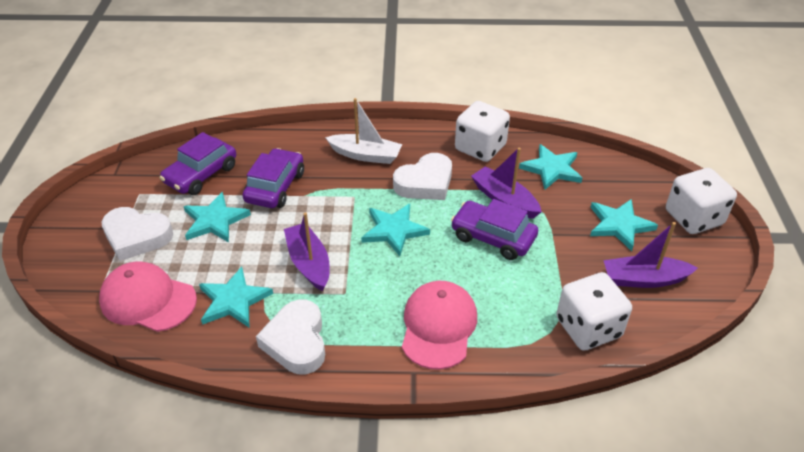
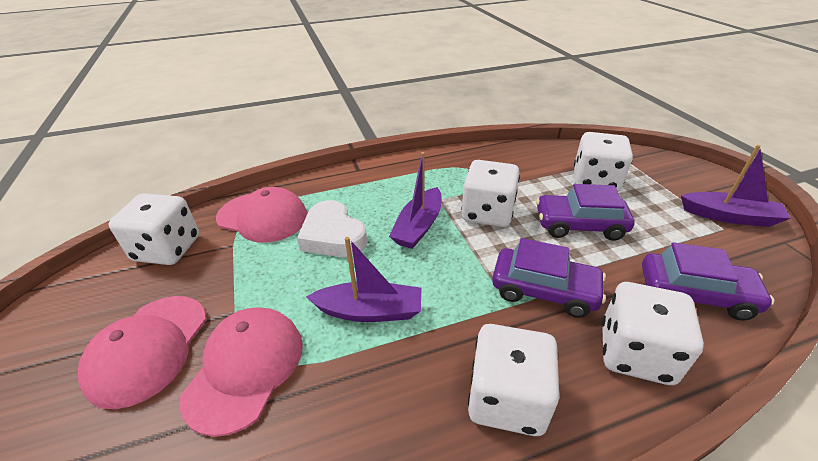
pink cap: [99,262,197,332] [402,281,477,370] = 2 -> [78,296,206,409] [179,307,303,437] [216,187,307,243] = 3
turquoise star: [184,192,251,243] [199,267,273,327] [361,204,430,256] [519,144,582,190] [590,199,658,251] = 5 -> none = 0
white boat: [325,98,402,164] = 1 -> none = 0
white dice: [455,101,510,162] [556,272,632,351] [666,168,737,234] = 3 -> [109,193,199,265] [461,160,520,227] [468,324,559,436] [574,132,633,192] [602,282,704,385] = 5
white heart: [101,207,173,261] [256,299,325,375] [393,153,452,200] = 3 -> [297,200,367,257] = 1

